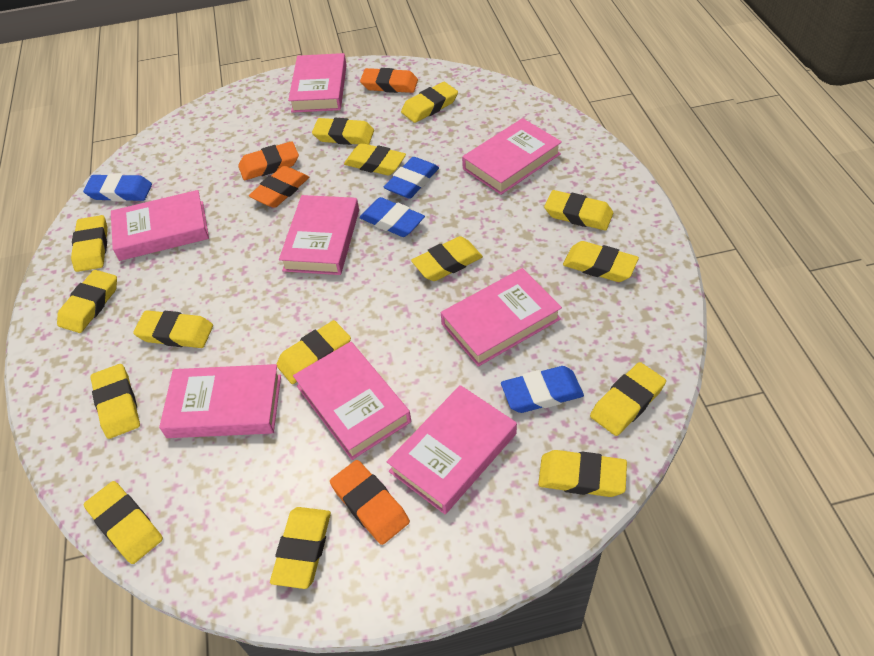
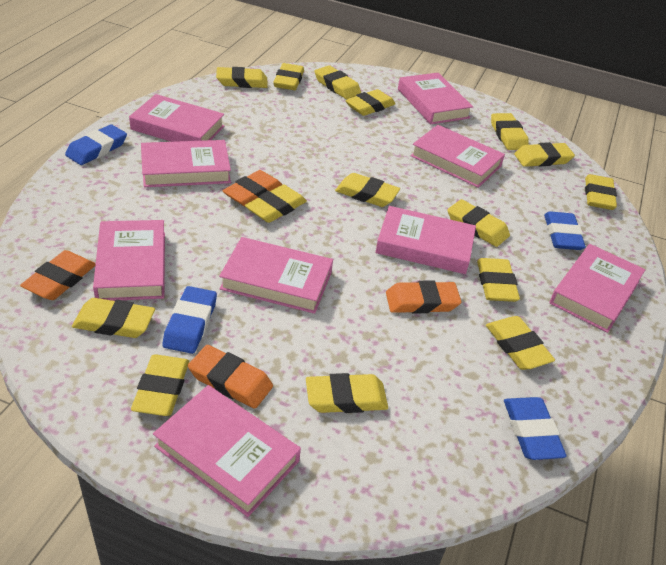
pink book: [111,190,209,261] [159,364,281,438] [279,195,359,275] [288,53,347,113] [293,342,411,460] [387,385,517,514] [441,268,562,367] [462,118,562,195] = 8 -> [93,220,165,301] [129,94,224,142] [141,140,231,187] [153,385,301,517] [219,237,333,314] [376,206,476,274] [398,73,473,124] [410,125,505,188] [550,244,645,333] = 9

